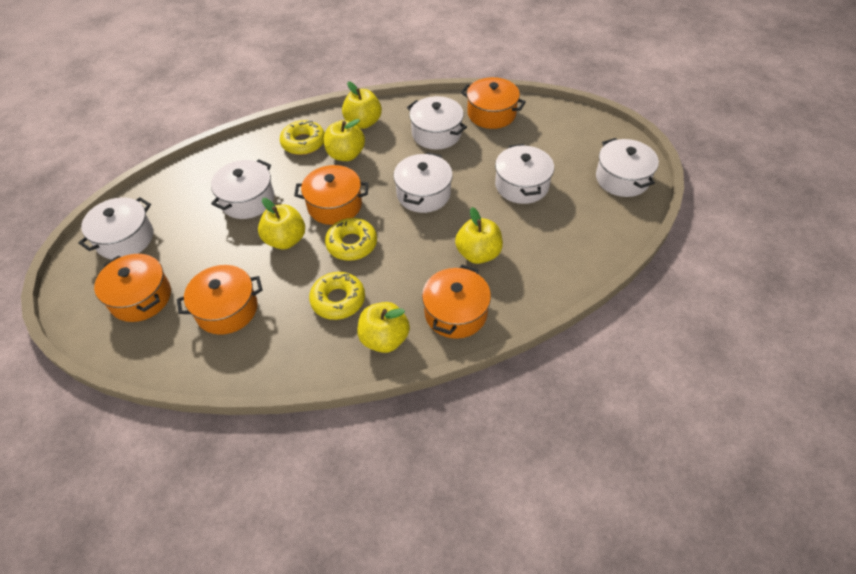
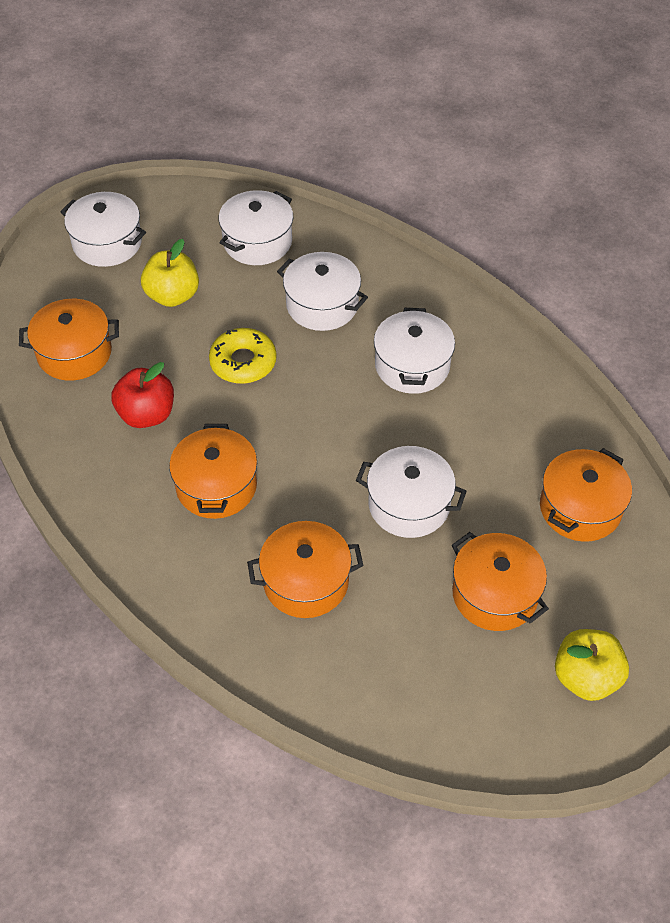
red apple: none = 0 -> [111,362,174,428] = 1
white pot: [78,197,153,259] [211,159,274,219] [393,152,453,213] [407,96,467,149] [495,144,554,204] [596,138,659,197] = 6 -> [60,192,146,267] [219,190,293,265] [277,252,368,331] [356,446,467,538] [374,308,455,394] = 5
yellow apple: [258,198,305,249] [324,119,365,161] [342,81,382,129] [357,302,410,353] [455,207,503,264] = 5 -> [141,239,199,307] [555,629,629,701] = 2
yellow donut: [280,120,325,155] [309,272,365,320] [325,218,377,261] = 3 -> [209,328,277,384] = 1

